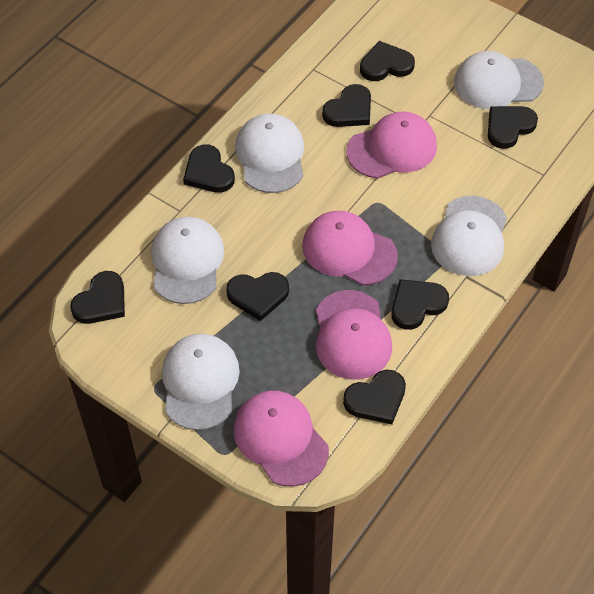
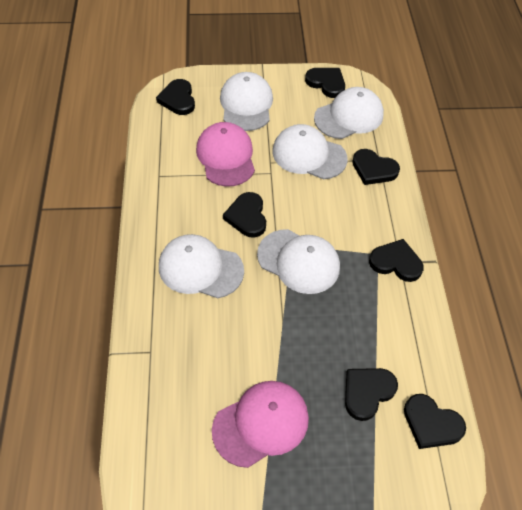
black heart: [70,271,125,324] [183,144,235,193] [226,272,289,321] [322,84,371,127] [343,370,406,425] [360,41,415,81] [391,279,449,330] [488,106,538,149] = 8 -> [156,79,195,115] [223,192,266,238] [305,68,345,98] [345,368,398,421] [352,149,400,185] [369,239,424,282] [404,394,466,449] = 7
pink cap: [233,391,329,487] [302,211,398,286] [316,290,392,379] [346,112,437,179] = 4 -> [196,122,255,187] [212,381,309,468] = 2

